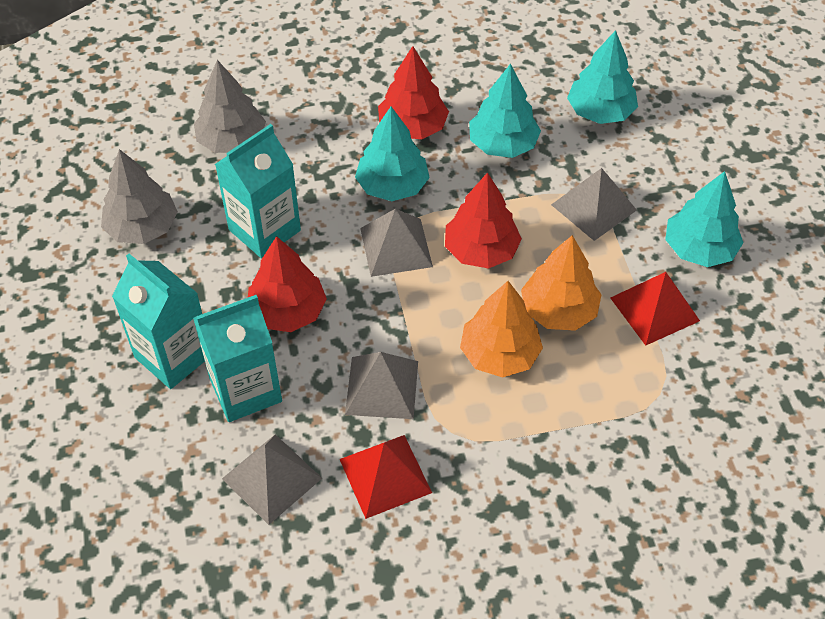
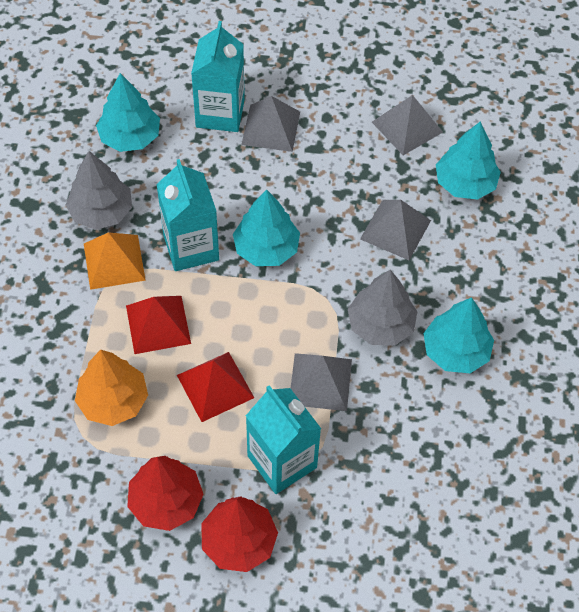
orange pyramid: none = 0 -> [84,232,146,290] = 1
orange tree: [460,281,543,377] [521,235,601,331] = 2 -> [75,350,148,426] = 1
red tree: [248,236,327,332] [378,46,449,139] [445,173,522,269] = 3 -> [127,456,204,531] [201,496,278,572] = 2

